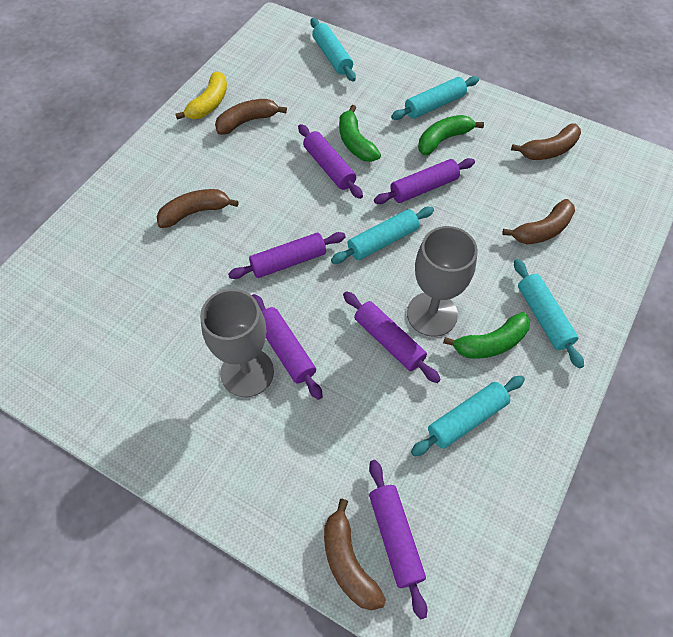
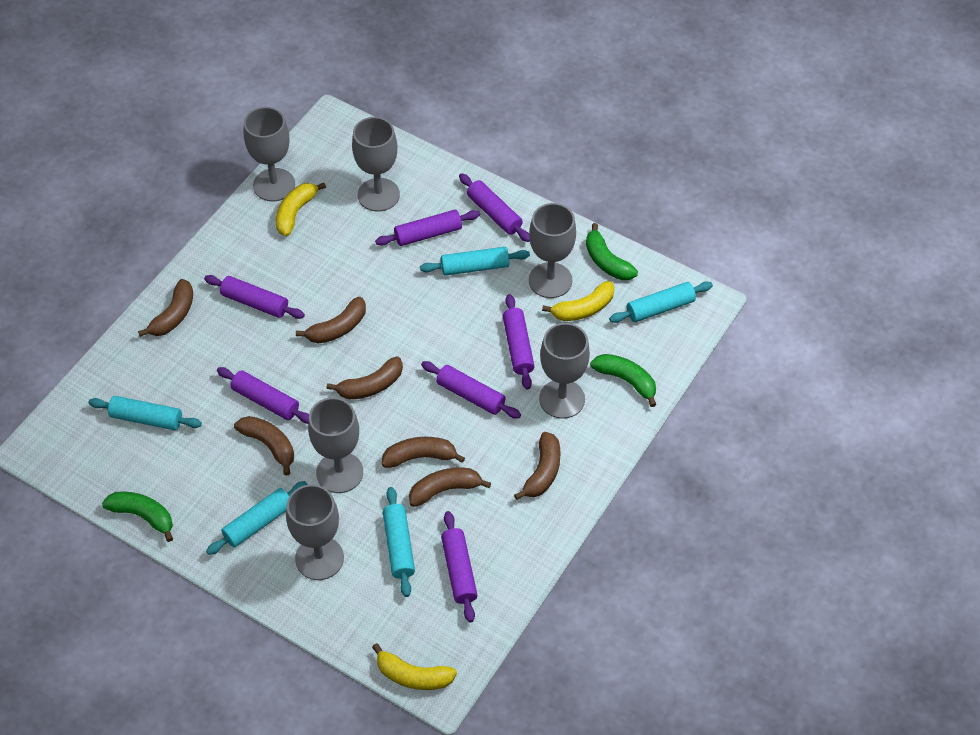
brown banana: [157,189,239,228] [215,99,287,135] [324,499,386,611] [502,199,575,244] [511,124,581,160] = 5 -> [138,279,193,337] [234,416,294,476] [296,297,366,344] [327,356,403,399] [382,437,465,468] [409,467,491,507] [514,432,561,500] = 7
grey goblet: [200,289,274,397] [407,226,478,337] = 2 -> [244,107,295,202] [286,484,344,580] [308,397,363,493] [352,117,400,212] [529,203,576,298] [539,323,590,419] = 6
purple rolling pin: [228,232,346,279] [252,294,323,400] [298,124,363,199] [343,291,441,383] [369,460,427,620] [374,158,475,204] = 6 -> [204,275,305,319] [217,367,309,424] [375,210,480,246] [421,361,521,419] [441,511,477,623] [459,173,530,242] [503,294,535,390] = 7
yellow banana: [175,71,227,120] = 1 -> [276,183,326,236] [372,643,457,690] [542,281,615,321] = 3

